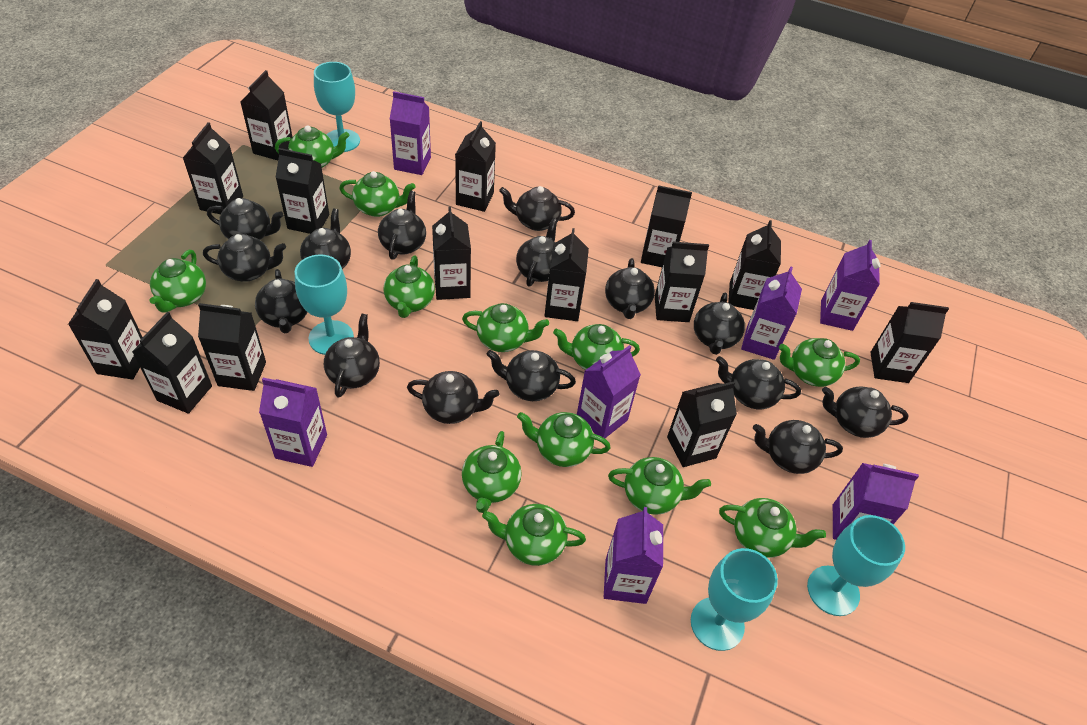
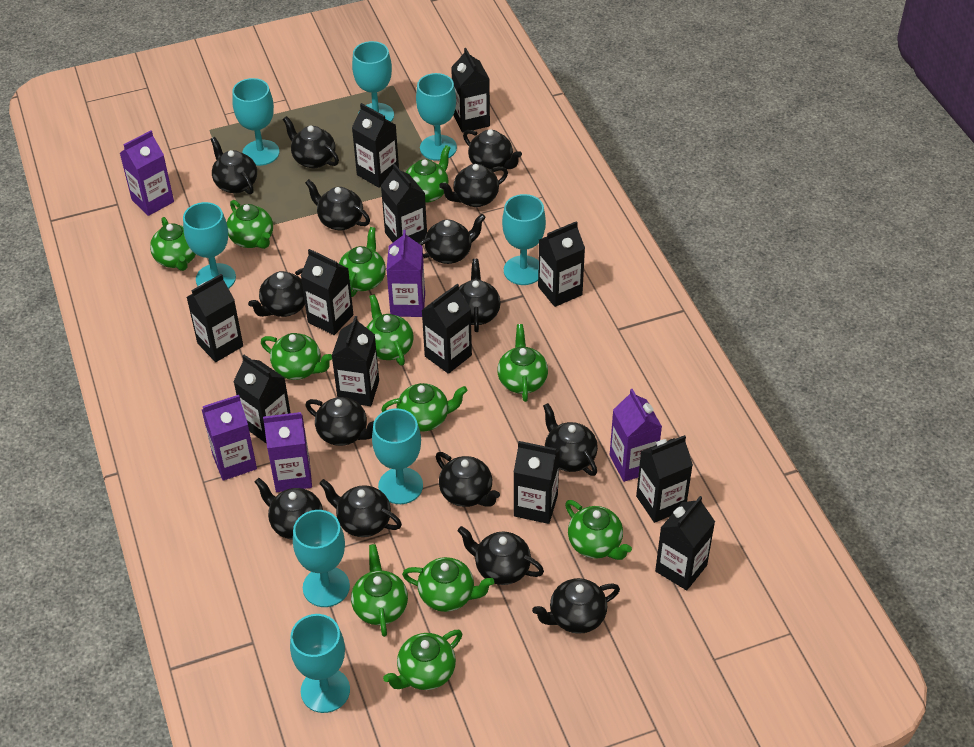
black carton: [68,279,143,380] [132,312,212,414] [183,122,243,214] [198,303,266,391] [240,70,292,160] [275,148,329,234] [432,207,471,300] [455,121,496,212] [545,228,589,321] [641,185,692,267] [655,242,709,322] [667,381,737,467] [728,220,781,310] [870,302,949,383] = 14 -> [187,274,243,362] [233,355,291,444] [301,249,353,335] [332,316,379,406] [352,103,399,188] [381,163,427,243] [422,284,472,374] [451,48,490,133] [514,441,560,524] [538,221,585,307] [636,435,693,523] [655,496,715,590] = 12
purple carton: [259,378,327,467] [390,91,431,175] [577,345,641,438] [604,507,663,604] [741,266,802,360] [820,240,880,331] [833,463,919,540] = 7 -> [120,130,174,216] [202,395,257,481] [263,412,312,492] [386,230,425,317] [610,389,662,482] = 5
turquoise goblet: [295,254,354,355] [314,62,360,152] [691,548,778,651] [807,515,905,616] = 4 -> [183,202,236,289] [232,78,280,166] [290,614,350,713] [293,510,350,607] [352,41,394,122] [372,409,423,504] [416,73,457,161] [502,194,546,285] = 8

